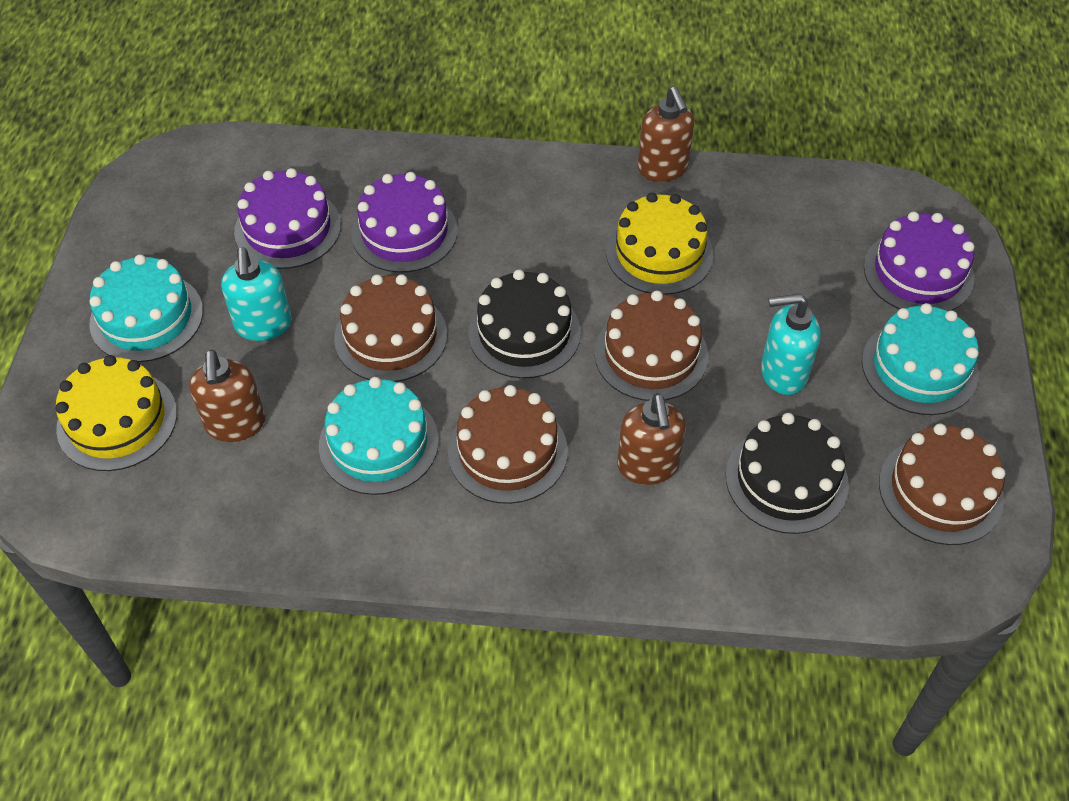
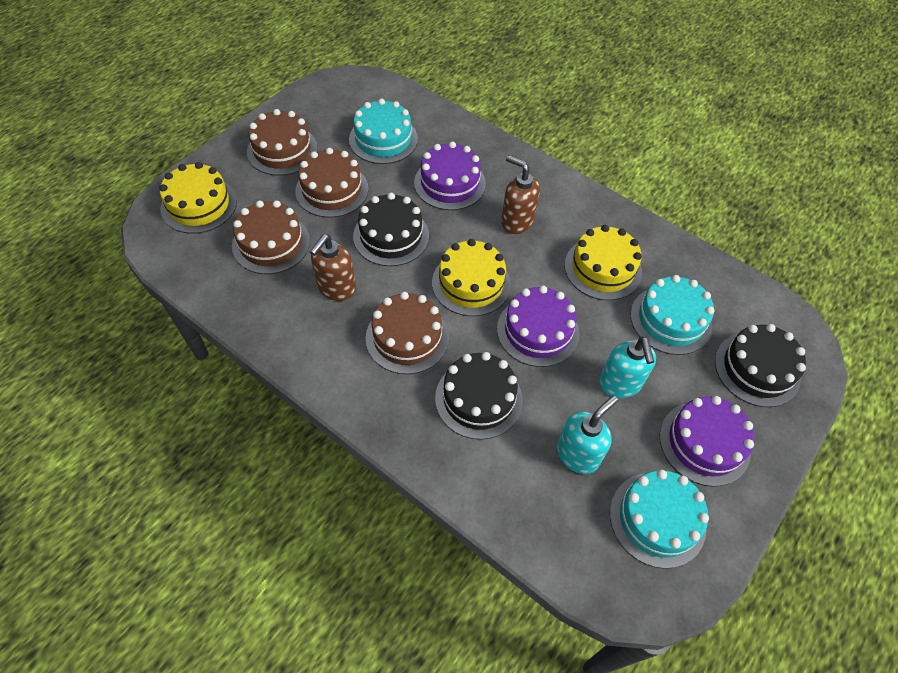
black cake: [468,270,581,379] [726,413,849,534] = 2 -> [353,193,429,266] [435,352,523,440] [715,324,806,407] = 3
brown soap dispenser: [189,350,265,442] [617,393,686,485] [638,87,694,182] = 3 -> [310,234,356,301] [501,155,540,234] = 2
yellow cake: [55,355,177,471] [606,193,713,295] = 2 -> [159,162,237,234] [432,239,511,316] [564,225,642,300] = 3

